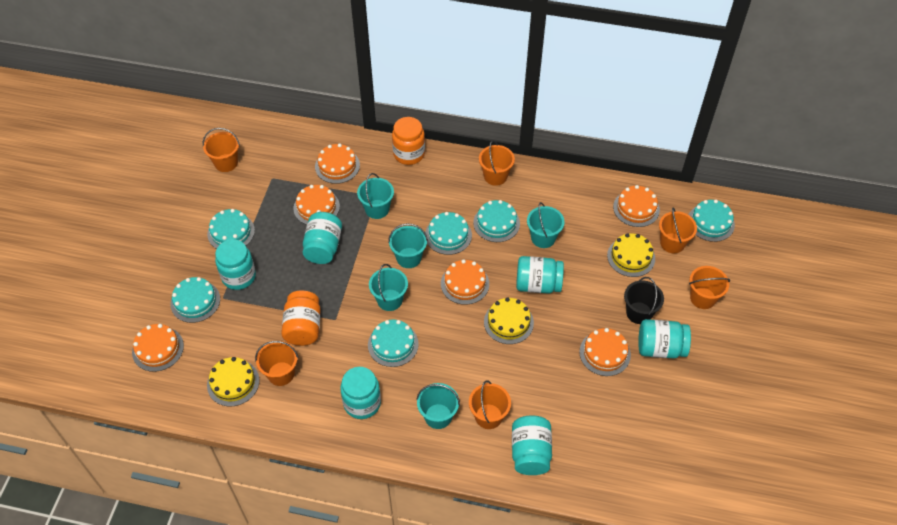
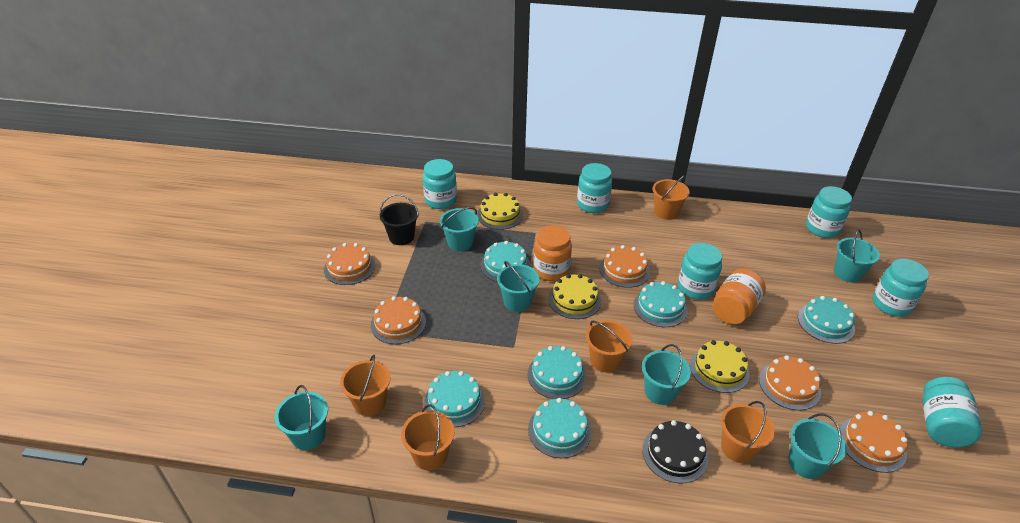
black cake: none = 0 -> [642,420,709,483] = 1
orange bucket: [203,128,240,172] [255,341,298,386] [469,380,511,429] [479,140,515,186] [659,208,697,253] [689,266,730,309] = 6 -> [340,355,391,416] [401,404,454,471] [586,320,633,372] [653,175,689,220] [721,401,775,463] = 5
orange cake: [132,324,184,372] [294,185,340,225] [315,143,360,184] [441,259,489,305] [579,328,631,376] [613,185,660,227] = 6 -> [324,243,375,285] [371,296,426,344] [599,245,650,288] [759,356,821,410] [840,411,908,473] = 5
turquoise bucket: [357,173,394,219] [369,264,408,311] [388,223,428,268] [416,383,460,429] [527,202,564,248] = 5 -> [275,385,328,450] [440,207,479,251] [497,261,540,312] [642,344,691,405] [788,413,847,479] [834,229,880,283] = 6

